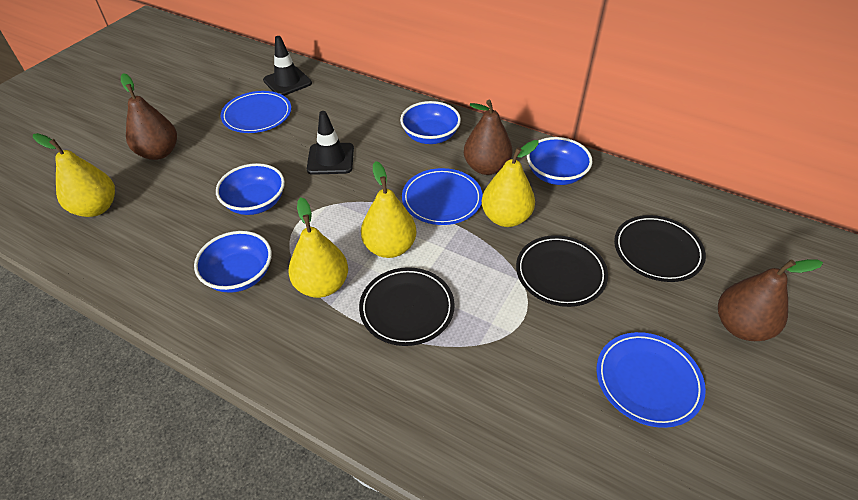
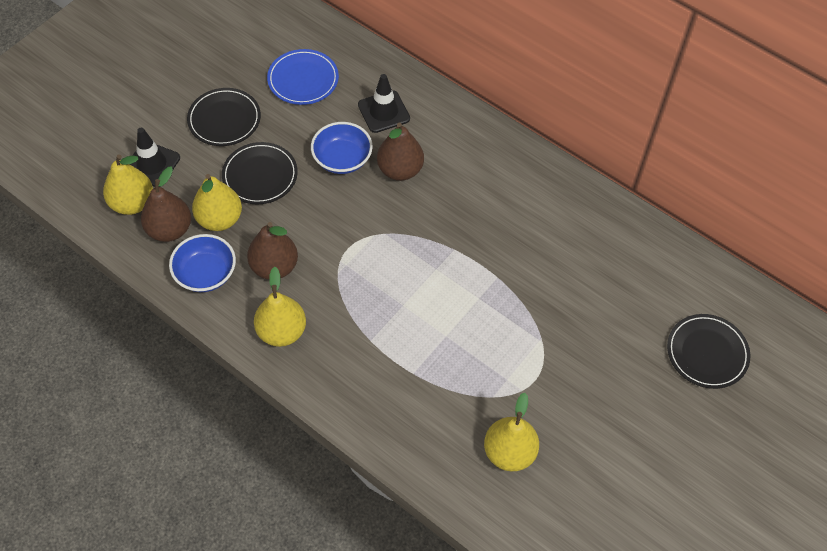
blue bowl: [194,231,272,293] [216,163,285,215] [400,101,461,144] [527,137,593,185] = 4 -> [169,234,236,292] [311,122,373,174] = 2
blue plate: [221,91,291,133] [402,168,483,225] [597,332,706,428] = 3 -> [267,49,339,105] = 1

